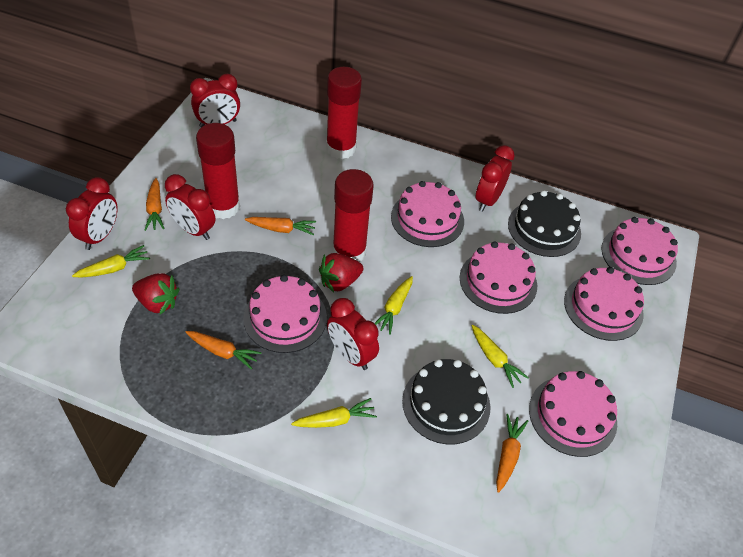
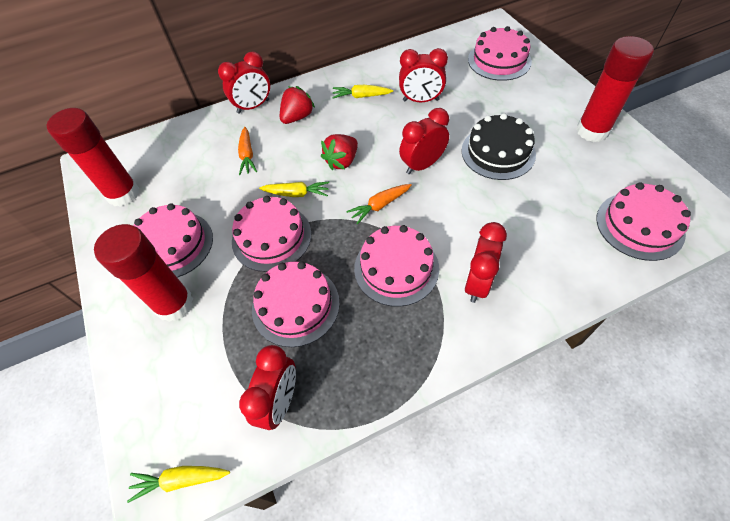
black cake: [402,359,491,444] [508,190,581,257] = 2 -> [461,113,536,180] = 1
orange carrot: [145,178,165,231] [185,331,262,370] [245,217,316,235] [496,414,528,493] = 4 -> [238,127,257,175] [347,184,412,224] = 2
yellow carrot: [72,245,150,278] [291,398,377,428] [374,276,413,335] [471,325,529,388] = 4 -> [127,466,230,503] [259,182,329,197] [332,85,393,99] = 3

